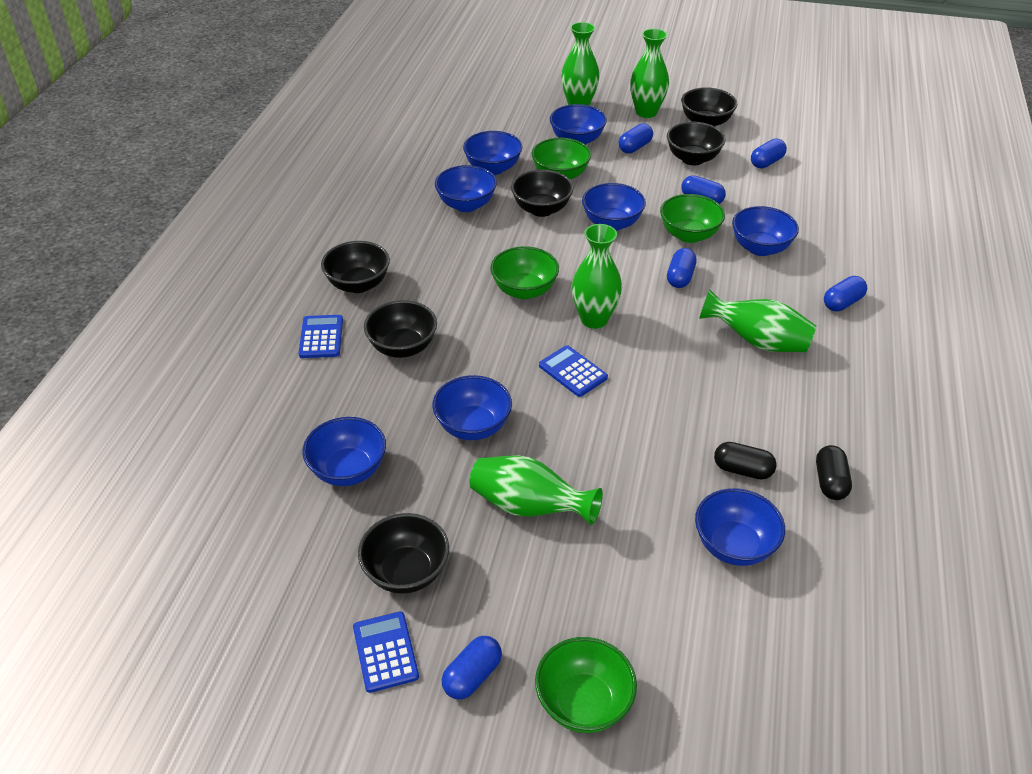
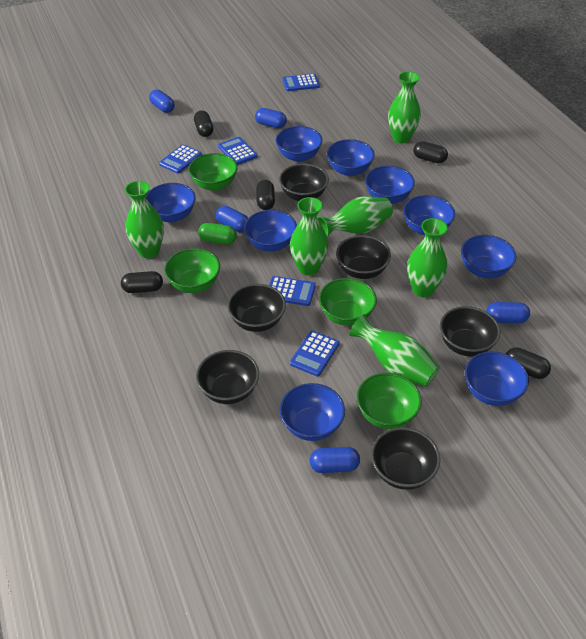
black capsule: [714,442,777,480] [816,445,852,500] = 2 -> [121,271,163,293] [194,110,213,137] [256,180,275,210] [413,141,448,163] [506,347,551,379] = 5
blue bowl: [303,417,386,486] [432,375,512,440] [435,165,497,212] [463,131,522,175] [550,104,607,145] [582,183,646,231] [695,488,785,566] [732,206,799,256] = 8 -> [146,183,196,222] [244,210,297,252] [276,126,322,162] [279,383,345,441] [327,139,375,176] [365,166,415,204] [403,195,455,235] [461,235,516,278] [465,351,529,406] = 9
blue calculator: [299,315,343,358] [353,611,419,693] [539,345,608,397] = 3 -> [159,144,202,174] [218,137,257,165] [269,276,316,306] [283,74,320,91] [290,331,339,376] = 5
blue capsule: [442,636,502,699] [619,123,653,153] [667,248,697,288] [681,175,726,204] [751,138,787,168] [824,276,867,312] = 6 -> [149,89,175,113] [216,206,248,232] [255,108,287,128] [310,447,360,473] [486,302,530,324] = 5
green capsule: none = 0 -> [198,223,237,245] = 1
green vase: [469,455,603,525] [561,22,600,106] [572,224,622,329] [630,29,669,118] [699,289,816,352] = 5 -> [125,181,164,258] [290,197,329,276] [317,196,393,237] [349,314,440,387] [388,71,421,143] [407,218,448,297] = 6

